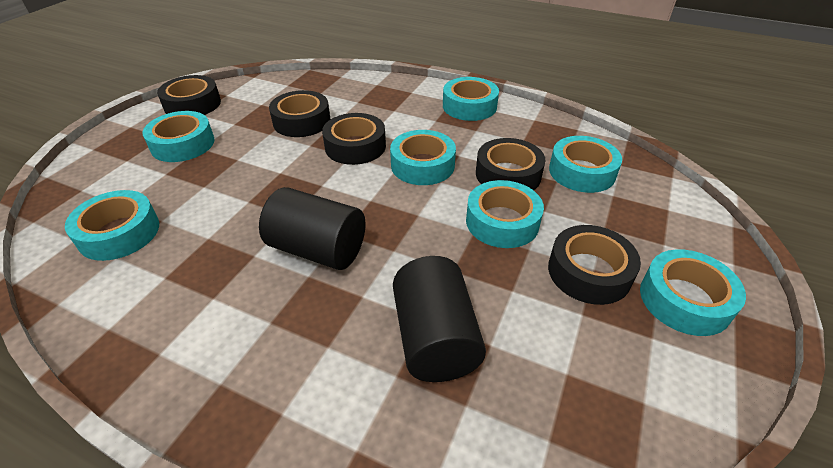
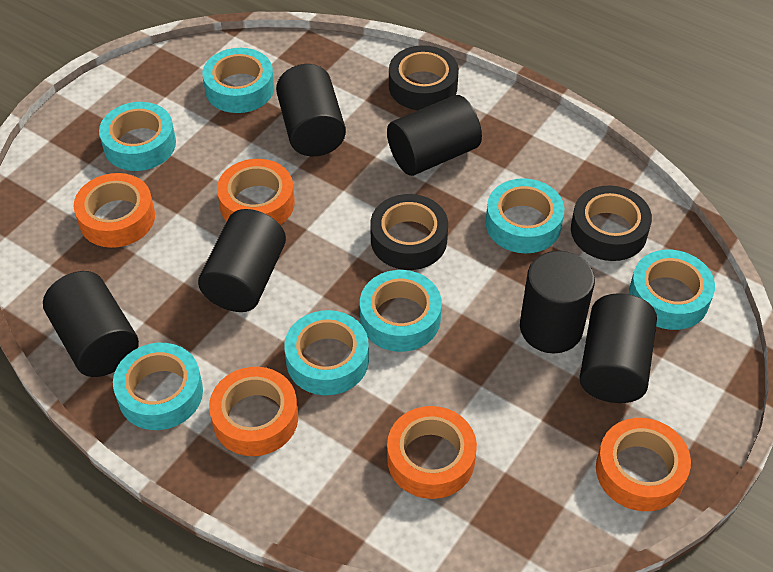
black cylinder: [259,187,366,270] [393,256,486,382] = 2 -> [43,271,139,377] [198,209,286,312] [276,64,346,156] [387,95,482,176] [520,251,595,353] [579,293,657,403] = 6
black tape: [157,75,221,115] [269,90,330,137] [322,113,386,165] [476,138,546,190] [548,225,641,305] = 5 -> [370,194,448,270] [389,45,459,110] [571,185,652,261] = 3
orange tape: none = 0 -> [74,173,155,248] [209,367,298,456] [217,159,295,225] [387,406,477,499] [596,418,691,511] = 5

